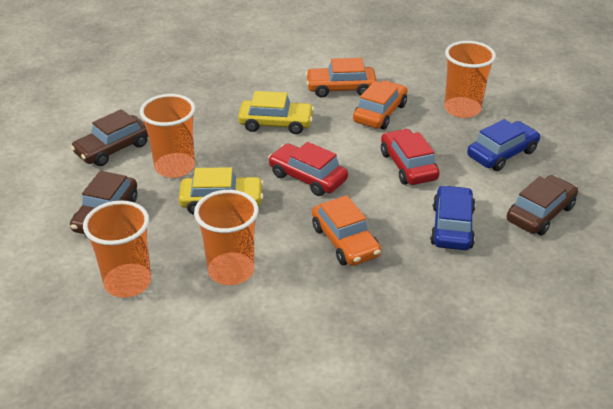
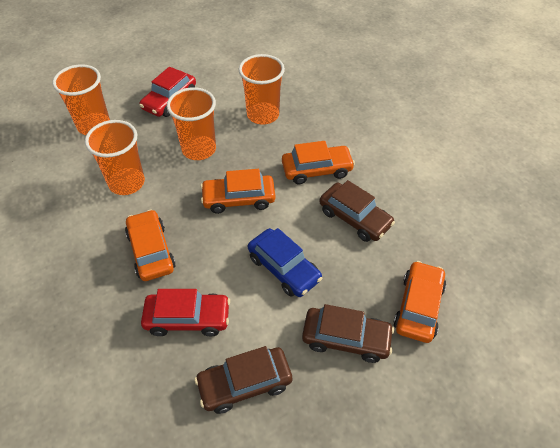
blue car: [430,185,475,250] [467,119,540,171] = 2 -> [248,228,322,297] = 1
orange car: [306,58,377,98] [312,195,381,266] [353,81,407,130] = 3 -> [125,209,175,281] [200,169,275,214] [282,141,355,184] [393,261,446,343] = 4
yellow car: [179,167,264,214] [238,91,314,134] = 2 -> none = 0

